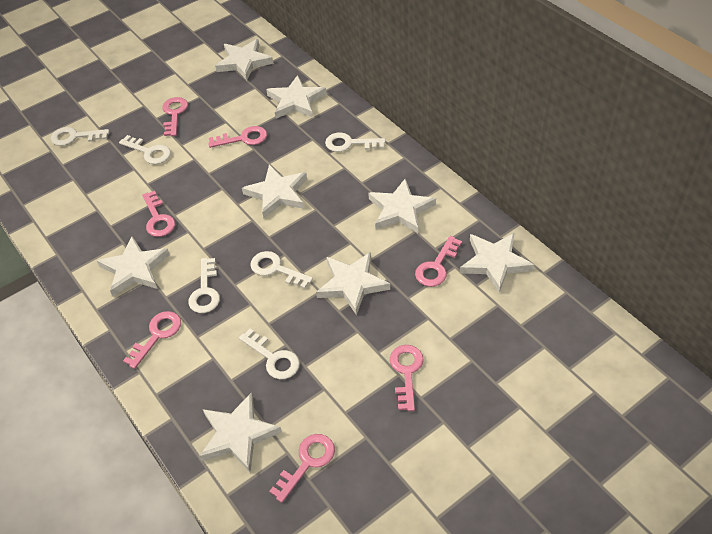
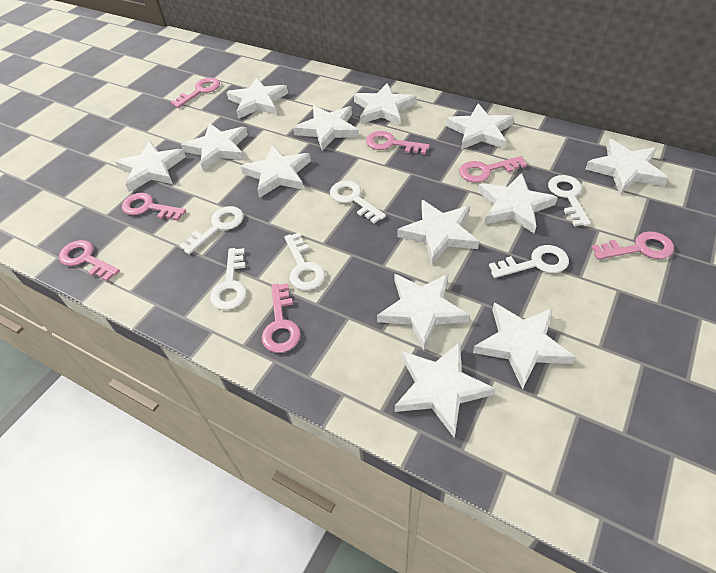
white star: [97,236,170,296] [199,393,282,473] [215,39,273,80] [242,165,307,218] [266,75,326,118] [316,252,390,316] [368,179,436,233] [460,233,534,293] = 8 -> [115,141,186,192] [181,123,248,171] [226,77,288,119] [240,145,311,198] [293,105,359,151] [354,83,416,125] [377,273,470,350] [395,342,496,438] [398,200,479,264] [446,103,514,150] [473,303,576,389] [478,173,558,233] [585,139,668,194] = 13

